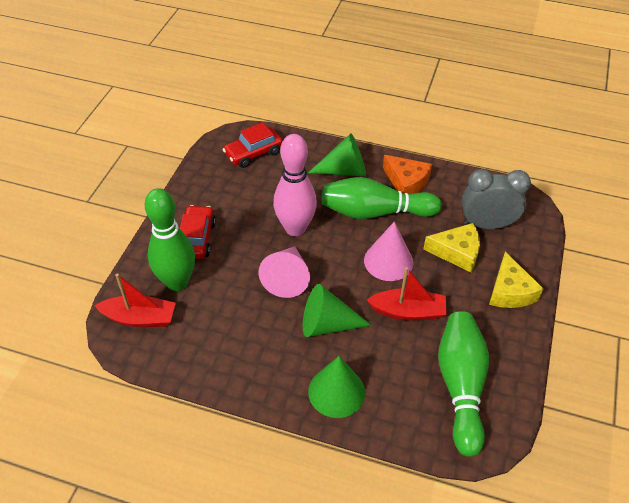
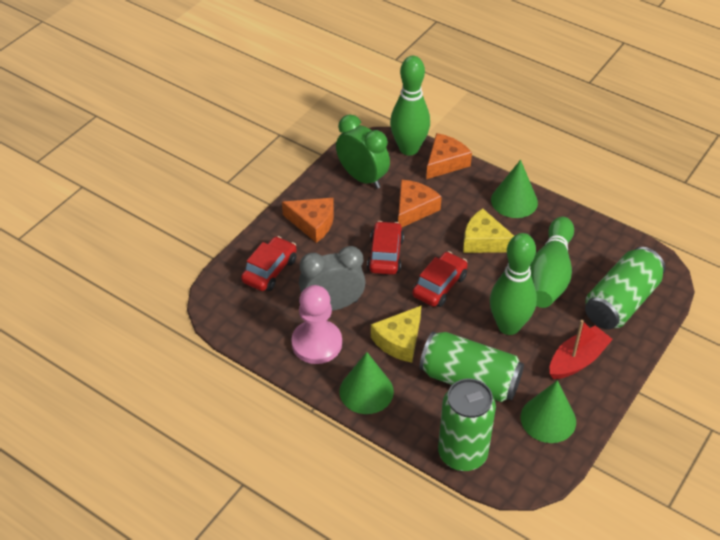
green can: none = 0 -> [419,332,524,402] [438,379,496,471] [585,247,665,329] = 3
green clock: none = 0 -> [336,115,390,189] = 1
orange cheese: [383,155,432,194] = 1 -> [282,198,334,243] [398,180,442,227] [426,133,472,179] = 3
pink bowling pin: [273,134,317,236] = 1 -> none = 0
pink cone: [259,246,310,298] [364,222,414,281] = 2 -> none = 0
pink pawn: none = 0 -> [291,285,342,364] = 1
red boat: [94,273,176,327] [367,267,447,320] = 2 -> [550,320,613,379] = 1
red car: [180,205,216,259] [222,122,282,168] = 2 -> [241,236,297,291] [367,221,404,275] [412,251,468,307] = 3

